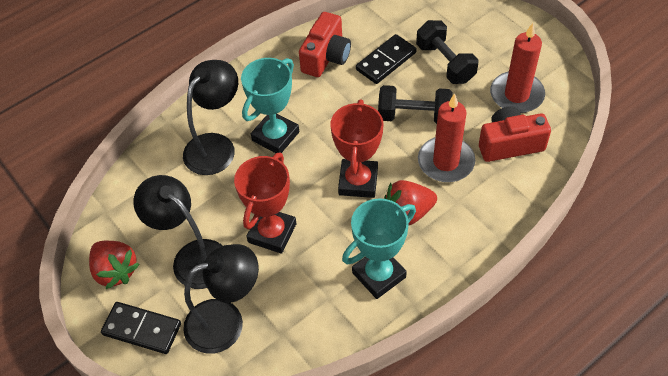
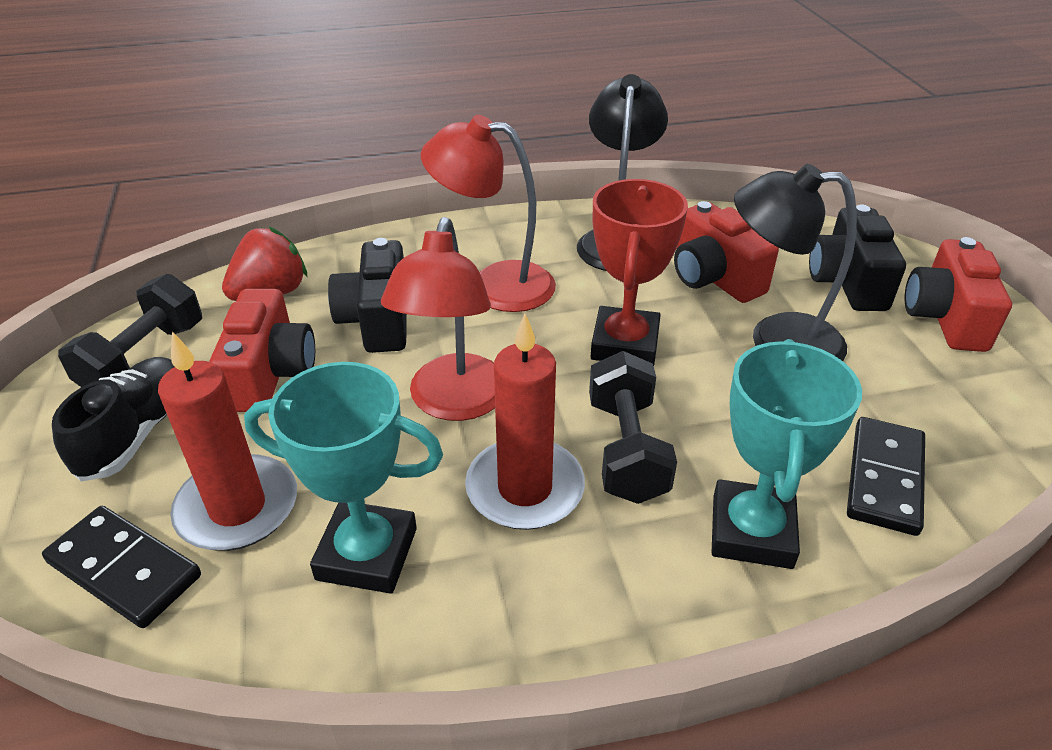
black camera: none = 0 -> [328,238,407,353] [809,204,906,311] = 2
black lamp: [133,175,223,289] [183,60,238,175] [183,244,259,354] = 3 -> [577,74,668,271] [734,164,857,361] = 2
black shoe: none = 0 -> [52,357,175,482] = 1
red camera: [299,12,351,77] [479,106,551,162] = 2 -> [210,289,315,412] [674,201,779,303] [905,237,1012,352] = 3
red lamp: none = 0 -> [381,217,495,421] [421,115,556,312] = 2
red strawberry: [89,241,140,289] [384,180,437,226] = 2 -> [222,227,307,301] = 1
red trophy: [234,153,296,254] [331,99,383,198] = 2 -> [591,179,688,366] = 1

